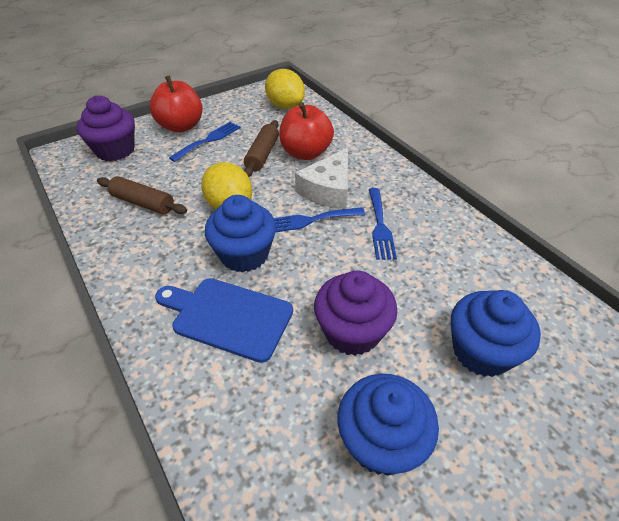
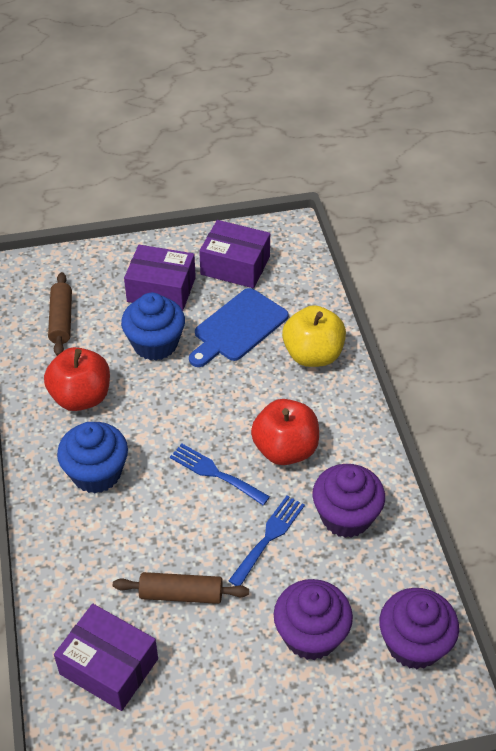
blue cupcake: [205,195,276,272] [337,374,439,476] [451,290,541,377] = 3 -> [57,422,128,493] [121,293,185,361] = 2
blue fork: [169,122,241,162] [274,207,365,233] [369,188,397,260] = 3 -> [170,444,270,505] [229,496,305,586] = 2
purple box: none = 0 -> [54,604,158,711] [124,245,196,311] [199,220,270,288] = 3
purple cupcake: [76,96,135,161] [314,271,397,356] = 2 -> [274,579,353,660] [312,464,385,538] [379,588,459,669] = 3
white cheese: [295,148,348,209] = 1 -> none = 0
yellow apple: none = 0 -> [282,305,346,367] = 1
yellow lemon: [201,162,252,209] [265,69,305,109] = 2 -> none = 0

